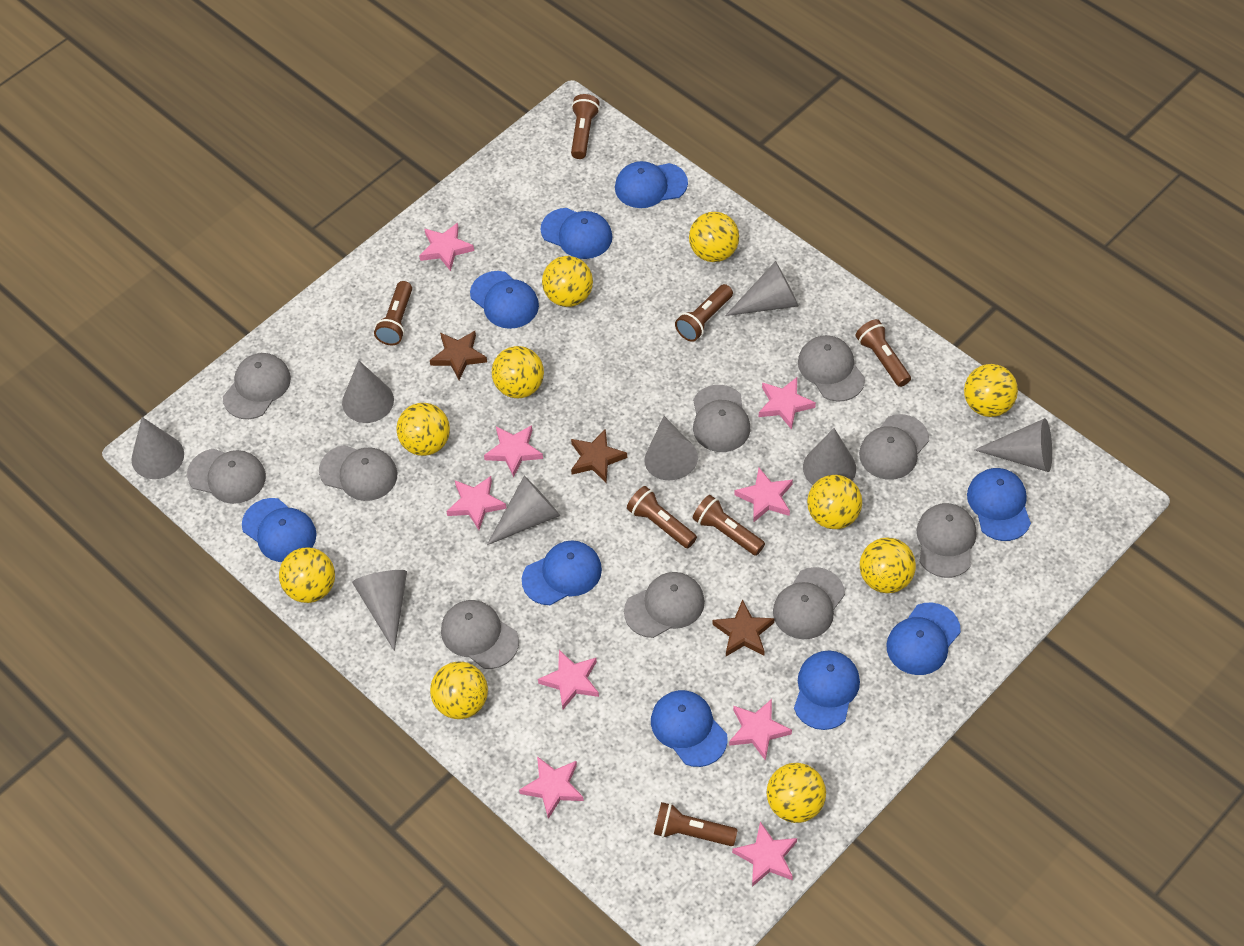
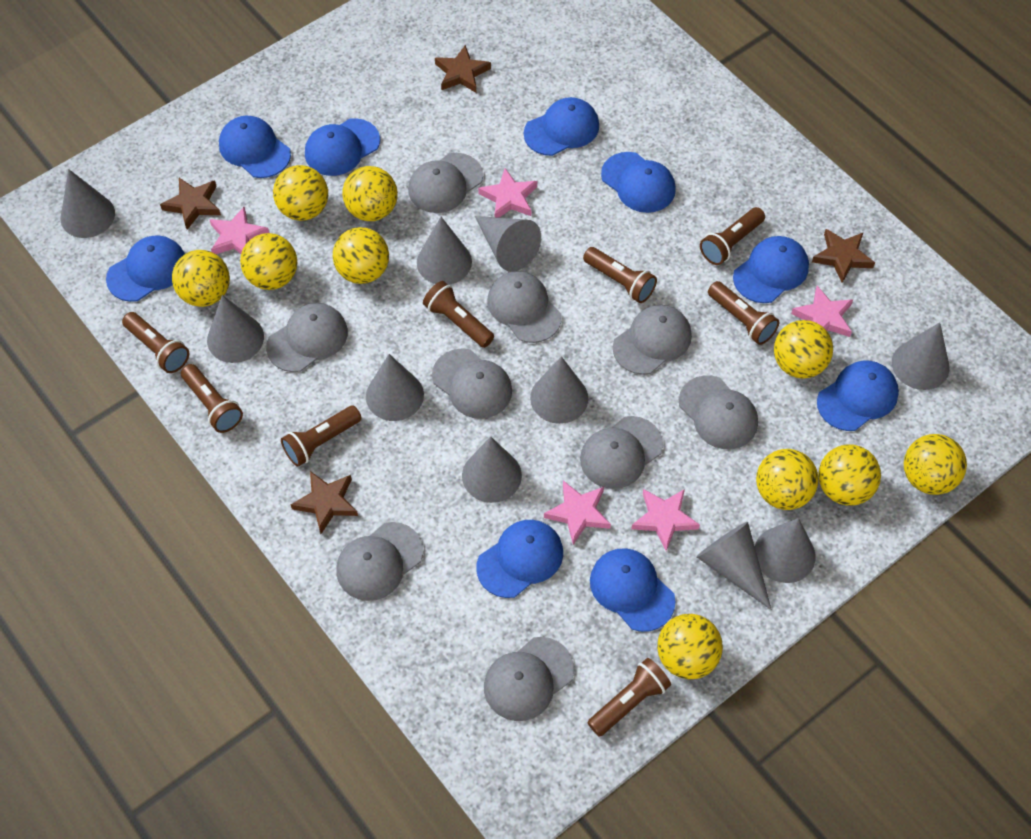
brown flashlight: [374,281,412,345] [571,94,600,159] [627,486,697,548] [654,802,738,846] [675,284,733,342] [693,495,765,556] [855,319,911,387] = 7 -> [122,312,189,373] [181,364,243,433] [281,406,362,467] [423,281,494,348] [583,247,657,303] [588,658,671,737] [700,207,765,265] [708,281,779,345] = 8
brown star: [430,331,487,380] [571,429,627,483] [712,599,775,656] = 3 -> [160,178,221,230] [291,471,358,534] [435,45,491,93] [812,229,875,283] = 4
grey cap: [187,449,266,504] [223,353,291,419] [319,445,397,501] [441,600,519,669] [624,572,705,638] [693,385,750,452] [773,567,845,639] [798,335,865,402] [859,414,929,480] [917,503,977,578] = 10 -> [266,303,348,372] [336,522,423,601] [408,153,483,213] [432,348,512,419] [484,637,574,721] [487,271,562,343] [580,416,663,489] [613,305,692,375] [679,375,758,449] = 9
grey cone: [131,417,184,479] [342,360,394,423] [352,570,407,651] [487,476,560,545] [644,416,698,480] [725,261,799,316] [803,428,856,485] [975,418,1052,472] = 8 -> [61,169,115,238] [207,295,264,363] [366,354,424,421] [417,217,472,285] [462,437,522,503] [475,216,541,271] [530,356,588,424] [696,522,772,610] [755,518,816,583] [892,322,950,390] = 10
pink star: [419,223,474,271] [447,476,506,530] [484,425,543,477] [519,756,584,819] [538,650,599,709] [729,699,792,761] [732,822,797,887] [734,468,793,523] [759,377,816,430] = 9 -> [209,207,269,254] [478,168,537,218] [544,481,611,545] [631,489,700,551] [791,286,853,337] = 5

